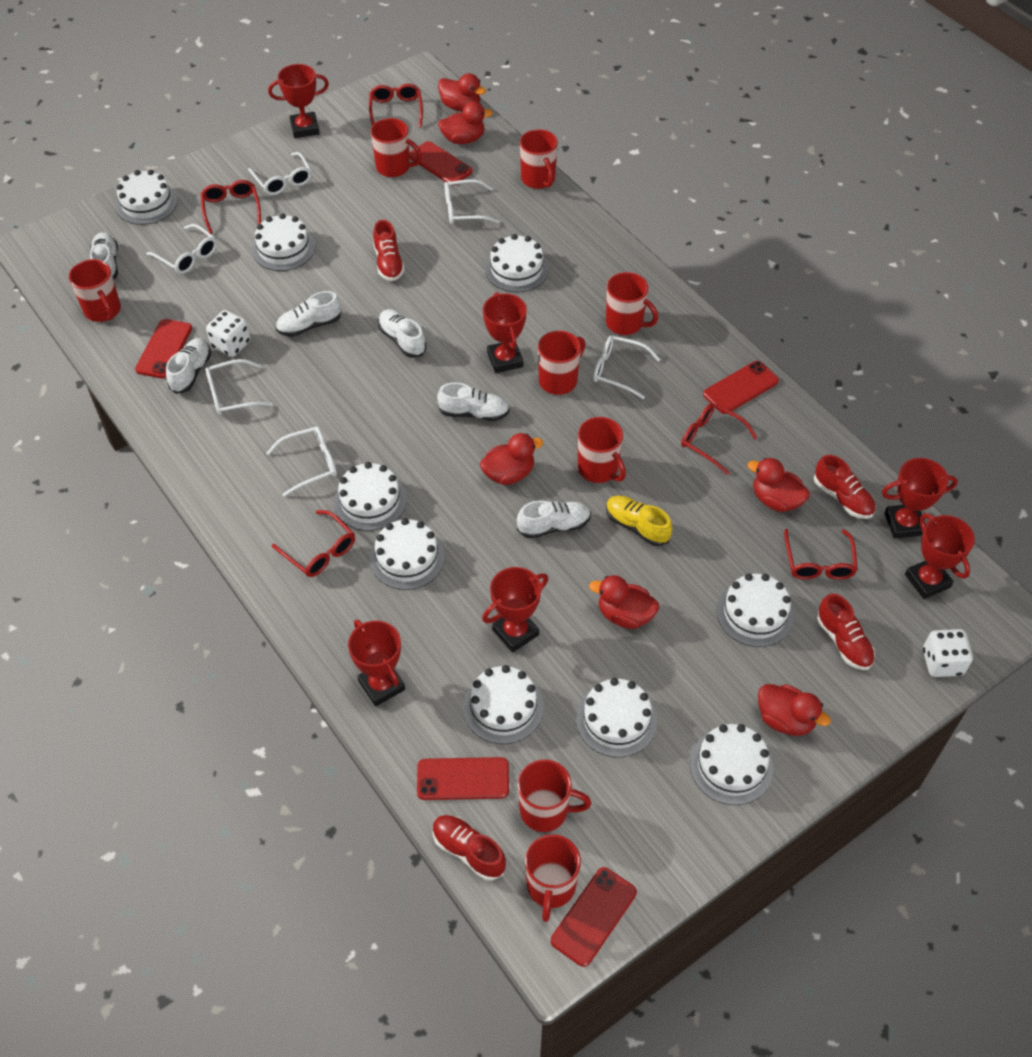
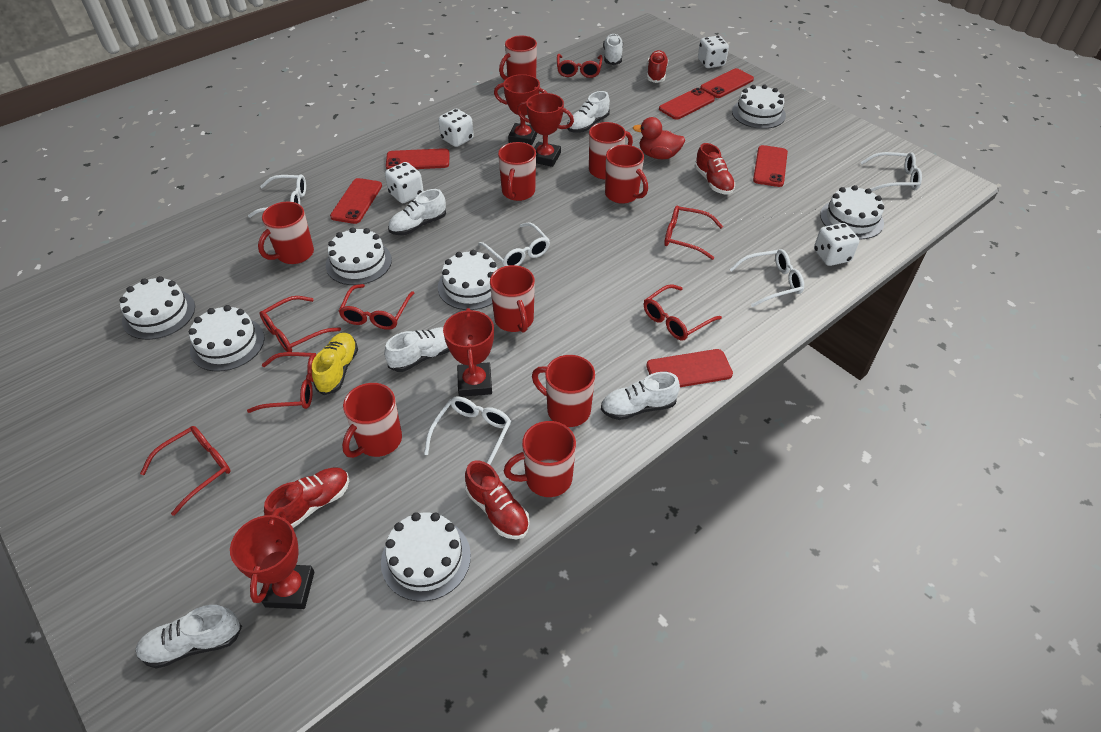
red duck: [438,73,486,111] [438,101,493,144] [480,433,543,485] [589,575,659,629] [748,458,810,512] [758,684,831,736] = 6 -> [633,117,685,159] = 1
red glasses: [201,180,261,234] [272,510,355,577] [369,84,423,128] [681,403,758,475] [784,529,858,580] = 5 -> [140,426,231,516] [247,352,317,413] [260,296,341,352] [338,284,414,330] [557,54,603,78] [644,284,722,340] [664,205,723,260] = 7
red mug: [69,259,121,322] [371,118,422,177] [518,759,591,832] [520,129,558,189] [525,834,581,922] [538,331,585,395] [578,417,626,483] [606,272,658,335] = 8 -> [258,202,314,264] [342,383,402,458] [490,265,535,333] [498,142,536,201] [499,35,537,80] [504,421,576,497] [532,355,595,427] [589,122,633,179] [605,145,648,204] = 9
red phone: [135,319,192,378] [409,141,473,185] [417,757,509,800] [551,867,637,967] [703,361,779,414] = 5 -> [330,178,382,224] [386,148,449,170] [646,349,733,387] [659,88,715,120] [700,68,754,98] [753,145,788,187] = 6
red trophy: [268,64,329,138] [348,620,405,707] [482,567,548,653] [483,292,527,373] [882,458,958,539] [905,513,975,599] = 6 -> [230,507,314,609] [443,308,494,397] [494,74,547,146] [517,93,574,167] = 4
white cake: [115,170,178,225] [252,213,315,271] [334,462,407,531] [370,518,445,590] [463,665,544,744] [485,234,549,292] [576,678,657,757] [690,724,773,805] [716,573,794,647] = 9 -> [119,276,195,340] [189,305,264,372] [326,227,392,285] [381,512,471,601] [438,250,498,310] [732,85,786,129] [820,185,884,239] = 7
white dice: [206,310,251,357] [923,629,973,677] = 2 -> [385,162,424,203] [438,109,474,147] [698,36,729,68] [814,223,859,266] = 4
white glasses: [146,224,217,274] [205,359,273,415] [248,152,312,195] [266,427,337,497] [444,179,500,224] [593,335,660,399] = 6 -> [248,175,306,218] [424,397,511,465] [478,222,550,266] [729,249,804,307] [861,152,922,191] = 5

